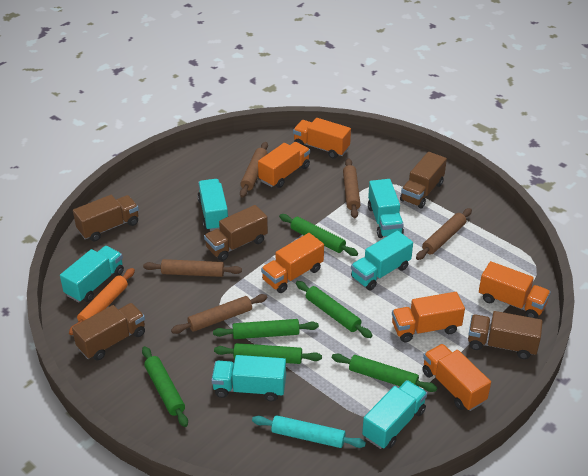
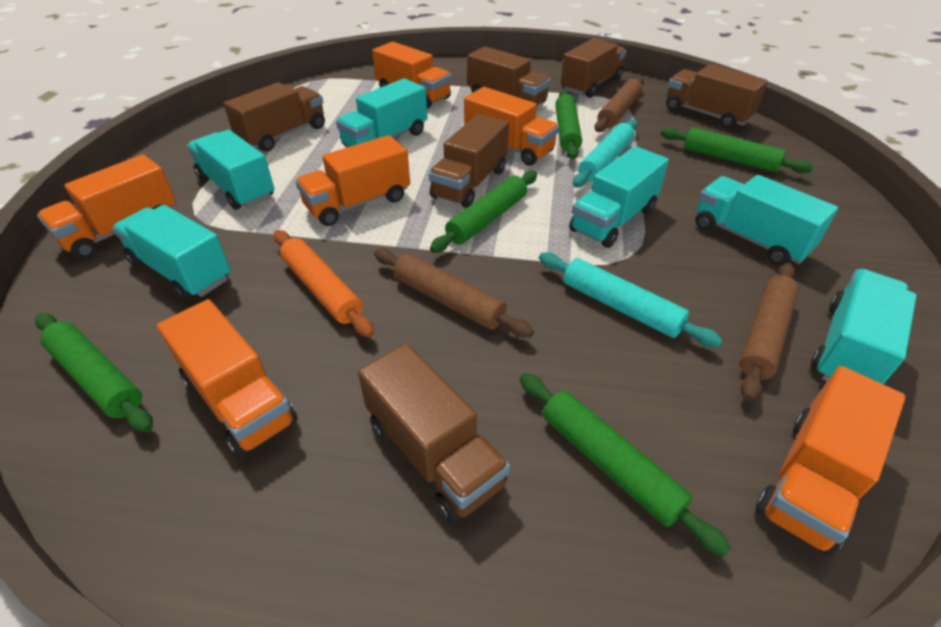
brown rolling pin: [143,259,242,277] [171,294,267,334] [240,142,268,198] [343,158,361,218] [416,208,472,260] = 5 -> [374,249,534,338] [594,77,644,132] [739,263,799,401] = 3
brown truck: [72,303,145,360] [73,195,139,241] [204,205,268,261] [400,152,447,208] [468,311,543,359] = 5 -> [224,82,325,152] [358,343,510,523] [429,114,509,208] [467,46,551,106] [561,38,626,98] [666,64,768,129] = 6
green rolling pin: [142,346,188,427] [213,319,319,339] [214,343,322,364] [279,214,358,256] [296,281,372,338] [332,353,437,392] = 6 -> [35,313,153,432] [430,171,537,253] [520,373,731,557] [555,90,582,159] [660,127,814,173] = 5
turquoise rolling pin: [252,415,366,448] = 1 -> [539,252,723,347] [573,119,638,188] = 2

